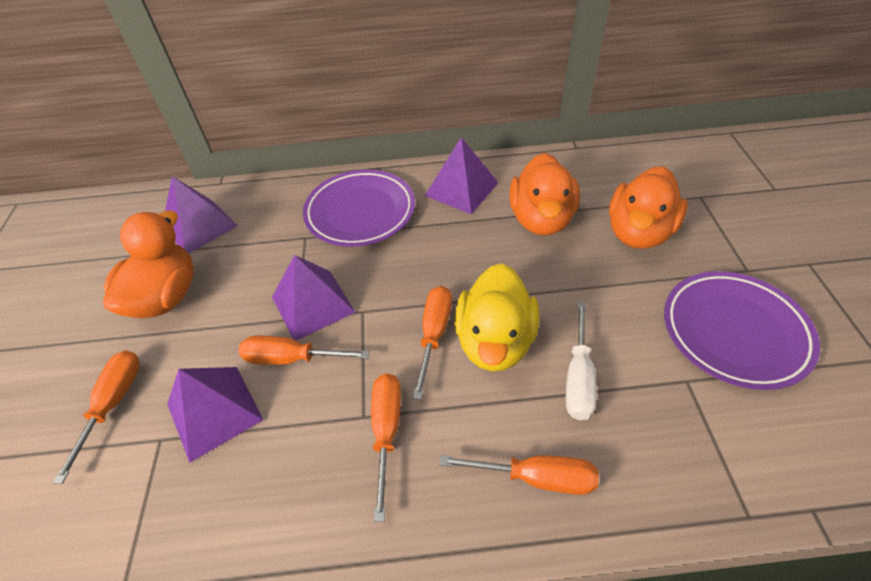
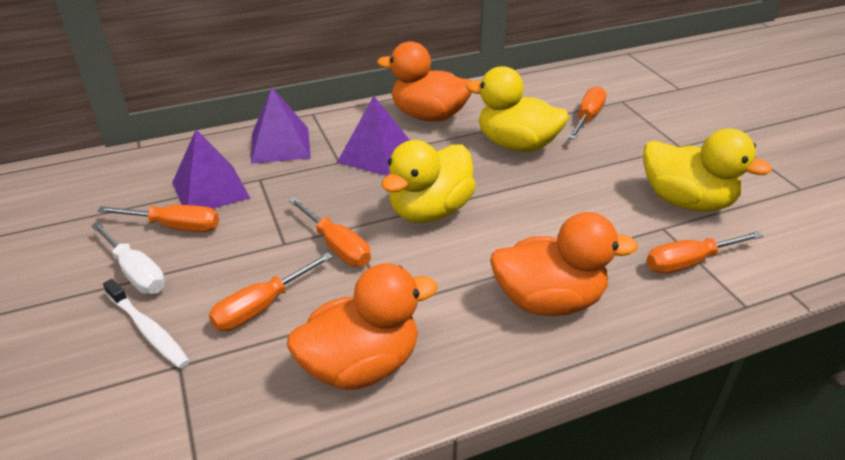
purple plate: [303,170,415,247] [664,271,820,390] = 2 -> none = 0
purple pyramid: [165,176,238,253] [167,367,263,463] [272,255,355,341] [425,137,498,214] = 4 -> [172,129,250,209] [251,87,311,164] [337,96,410,176] = 3
white toothbrush: none = 0 -> [103,279,190,369] = 1
yellow duck: [454,263,539,372] = 1 -> [382,140,476,223] [466,66,569,152] [643,128,772,211] = 3

